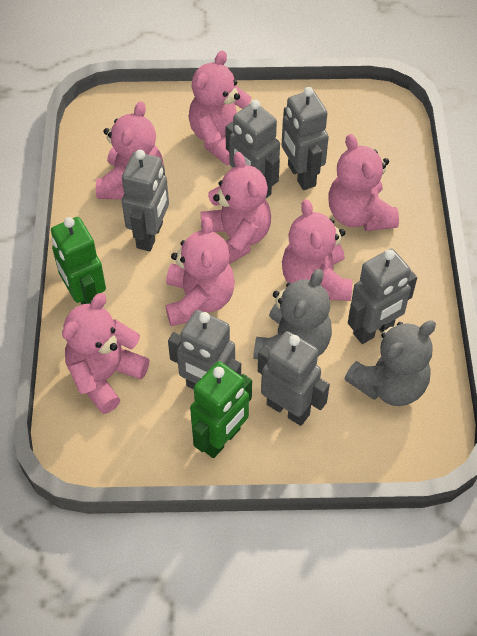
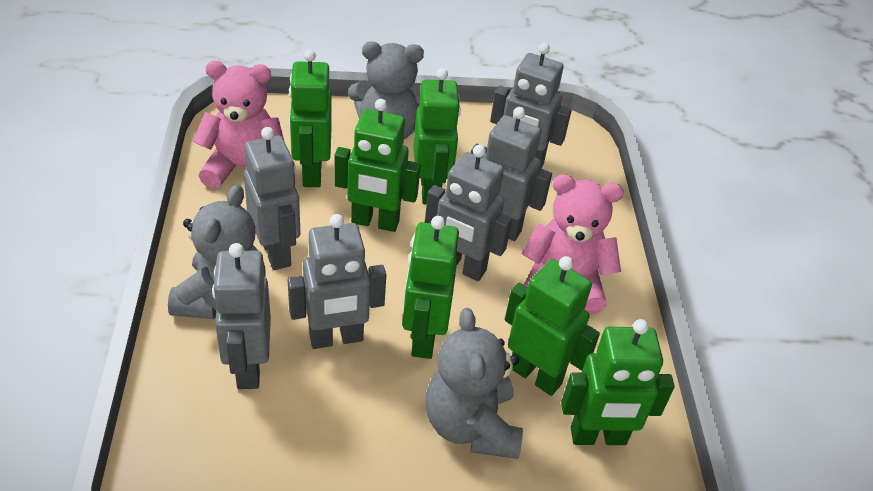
green robot: [51,217,106,305] [190,361,252,458] = 2 -> [289,49,331,187] [334,99,421,232] [403,216,459,359] [413,68,461,204] [505,256,600,396] [561,319,675,445] = 6
grey teddy bear: [253,269,332,359] [344,320,436,406] = 2 -> [168,185,265,319] [348,42,424,139] [426,308,523,459] = 3
pink teddy bear: [62,293,149,414] [96,101,164,200] [165,217,235,326] [188,50,251,165] [201,152,271,264] [282,199,352,301] [329,134,399,231] = 7 -> [193,61,284,189] [522,174,624,314] = 2

